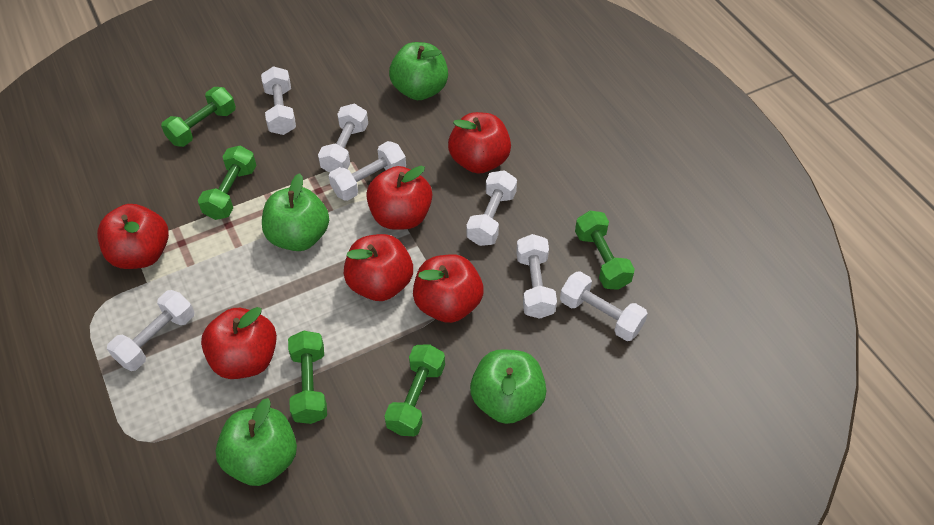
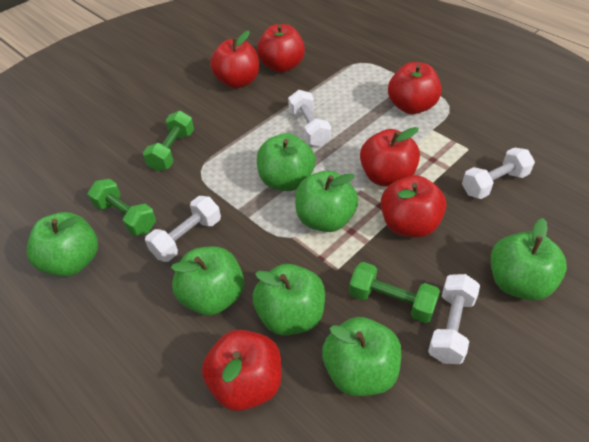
green apple: [216,398,297,486] [262,173,329,251] [389,42,448,100] [470,349,546,424] = 4 -> [27,212,98,277] [171,247,244,316] [253,264,325,336] [257,133,315,191] [295,171,358,232] [322,317,401,396] [491,218,567,300] = 7
green dumbbell: [161,87,236,147] [198,145,256,220] [288,331,327,424] [384,344,445,436] [575,211,635,290] = 5 -> [88,179,156,236] [143,111,194,171] [349,262,440,323] = 3
white dumbbell: [107,290,195,371] [261,66,296,135] [318,104,368,173] [329,141,406,201] [466,170,517,246] [516,234,557,319] [560,271,648,341] = 7 -> [145,196,221,262] [288,90,331,146] [428,274,480,364] [462,147,535,199] = 4

